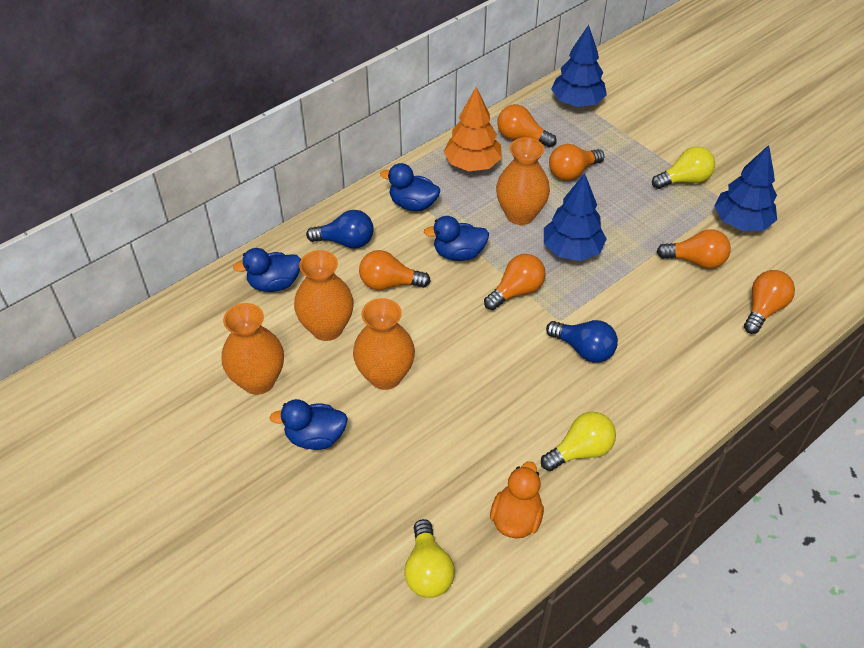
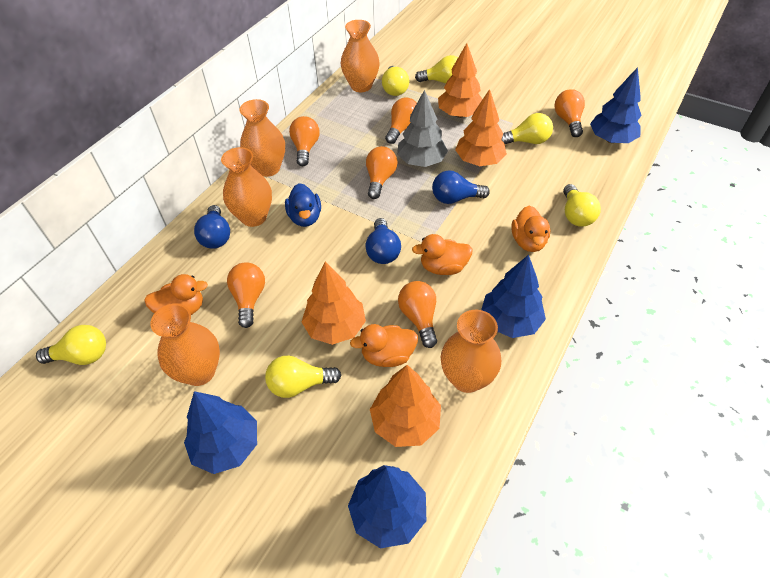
blue duck: [233,248,301,292] [269,399,348,450] [380,163,440,211] [424,216,489,261] = 4 -> [285,183,321,227] = 1
blue light bulb: [306,210,374,248] [546,320,618,363] = 2 -> [194,205,230,249] [365,218,401,264] [432,170,490,204] = 3
blue tree: [544,173,607,261] [551,25,607,107] [714,145,777,231] = 3 -> [184,391,257,474] [348,465,426,548] [481,255,546,338] [590,67,642,143] = 4
grey tree: none = 0 -> [397,90,448,167] = 1
orange duck: [490,461,544,538] = 1 -> [144,274,208,315] [350,324,418,367] [412,234,473,275] [511,206,550,252] = 4
orange tree: [443,87,502,171] = 1 -> [302,262,366,345] [370,365,441,447] [438,43,483,118] [455,89,507,166] = 4
orange vase: [222,303,284,395] [294,250,354,341] [353,298,415,390] [496,137,550,225] = 4 -> [150,304,220,386] [221,147,272,227] [239,99,285,177] [341,20,380,92] [441,310,501,393] = 5
yellow light bulb: [404,519,455,598] [541,412,616,471] [652,146,715,189] = 3 -> [36,325,106,365] [265,356,341,398] [382,66,409,96] [415,55,458,84] [501,113,553,144] [563,184,601,227] = 6

